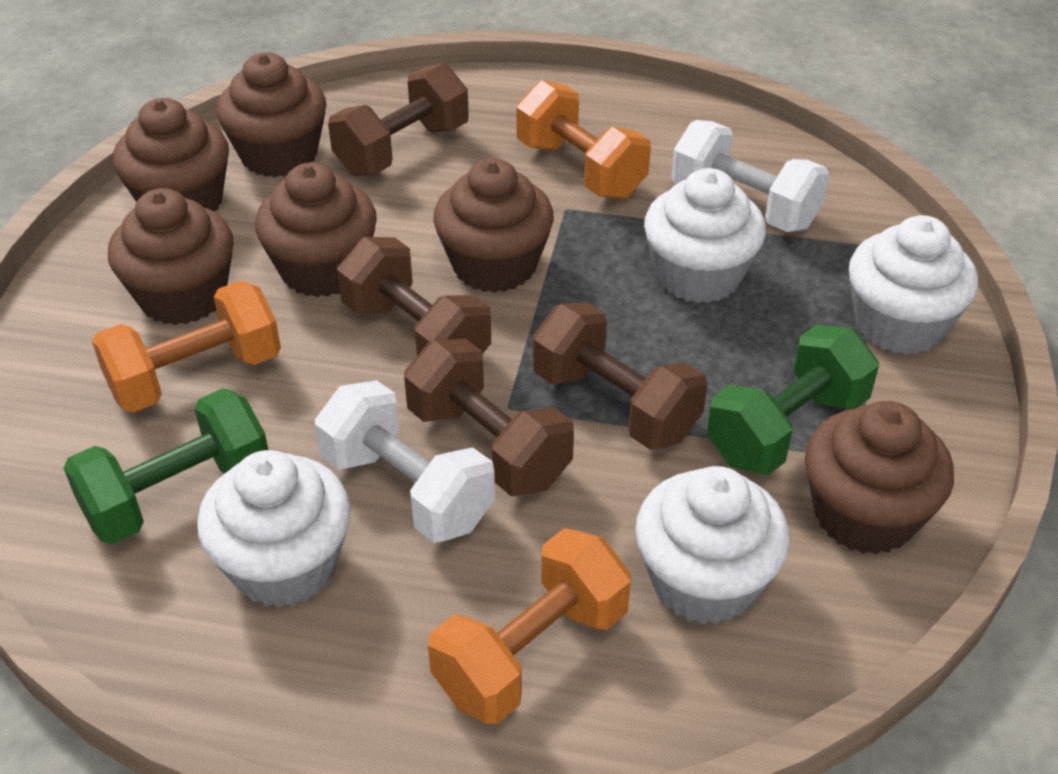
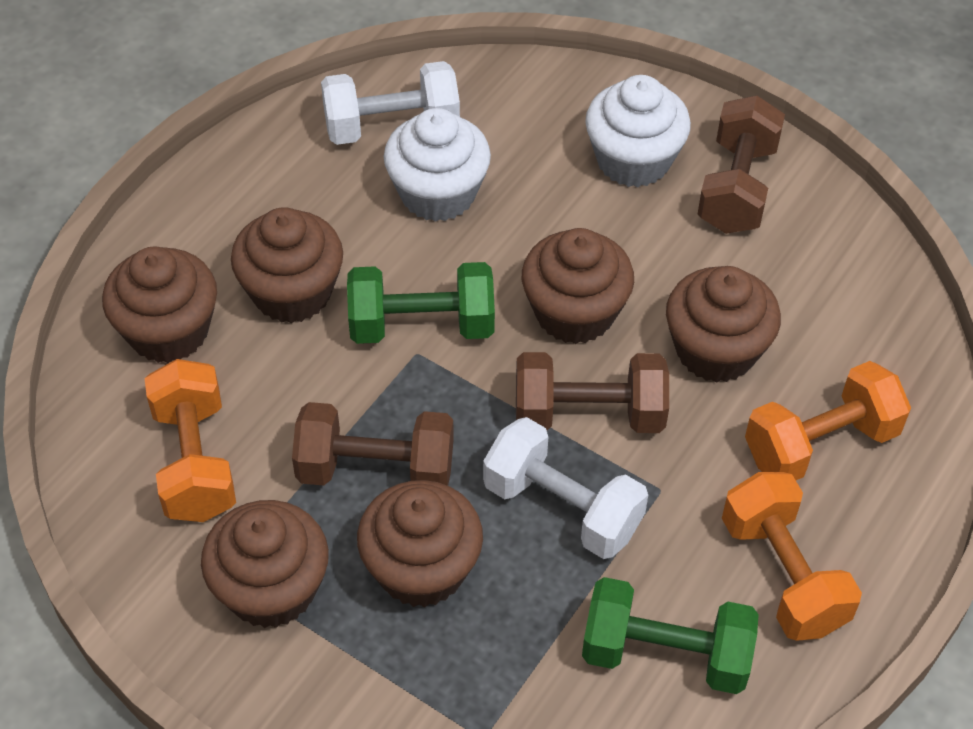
brown dumbbell: [328,63,469,176] [337,237,491,356] [404,338,574,496] [533,302,707,450] = 4 -> [292,402,454,486] [516,352,669,433] [697,96,785,234] = 3
white cupcake: [197,450,351,607] [635,466,790,624] [644,168,766,303] [849,215,978,354] = 4 -> [384,108,491,222] [585,75,691,187] = 2

